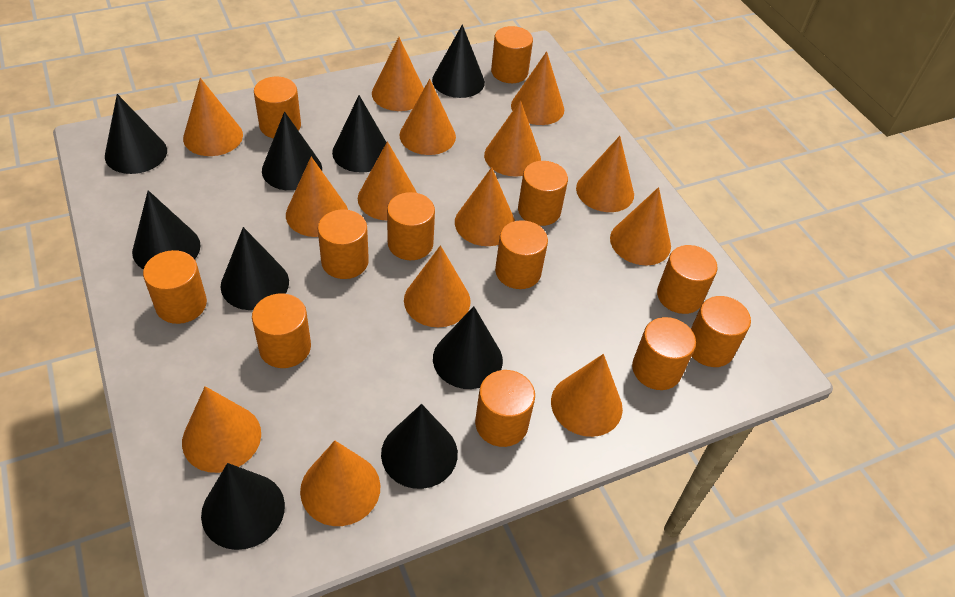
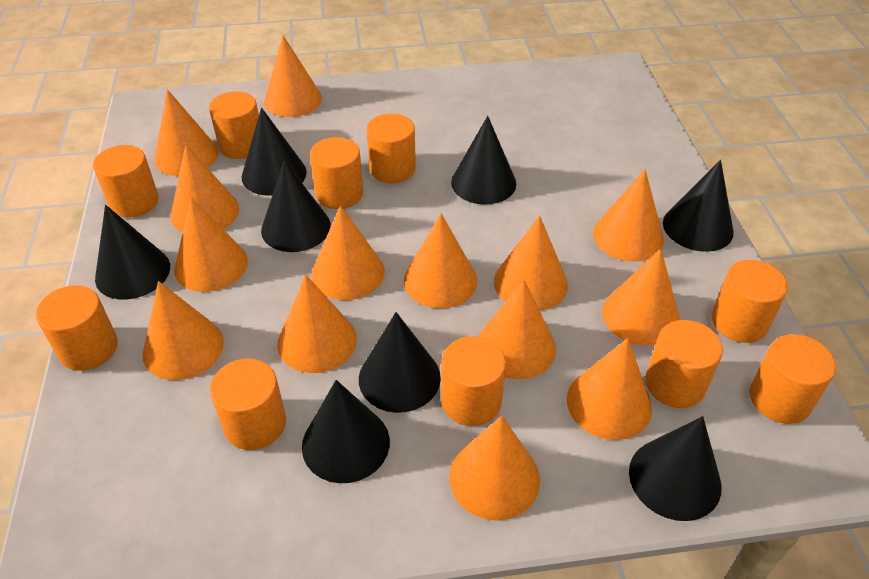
black cone: [105,94,167,174] [132,190,201,270] [201,463,285,550] [220,227,289,310] [262,111,322,191] [332,95,387,173] [381,404,458,489] [432,25,485,98] [433,306,503,389] = 9 -> [95,205,170,300] [242,107,307,196] [261,160,331,252] [302,380,390,483] [359,312,441,413] [451,116,516,205] [629,416,722,521] [663,160,734,252] = 8
orange cylinder: [143,250,207,324] [252,293,311,368] [254,77,301,138] [318,209,369,279] [387,192,435,260] [475,370,535,447] [491,26,533,83] [495,220,548,289] [518,161,568,226] [632,317,696,390] [657,245,717,314] [691,296,751,367] = 12 -> [36,285,118,371] [93,145,159,218] [209,91,259,159] [210,358,286,450] [310,137,363,209] [366,114,416,183] [441,336,506,426] [645,320,723,408] [712,260,788,343] [749,334,836,424] = 10

